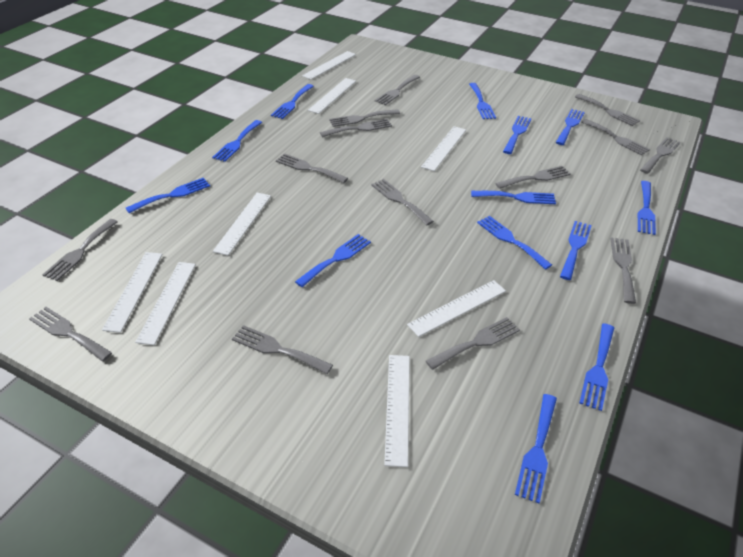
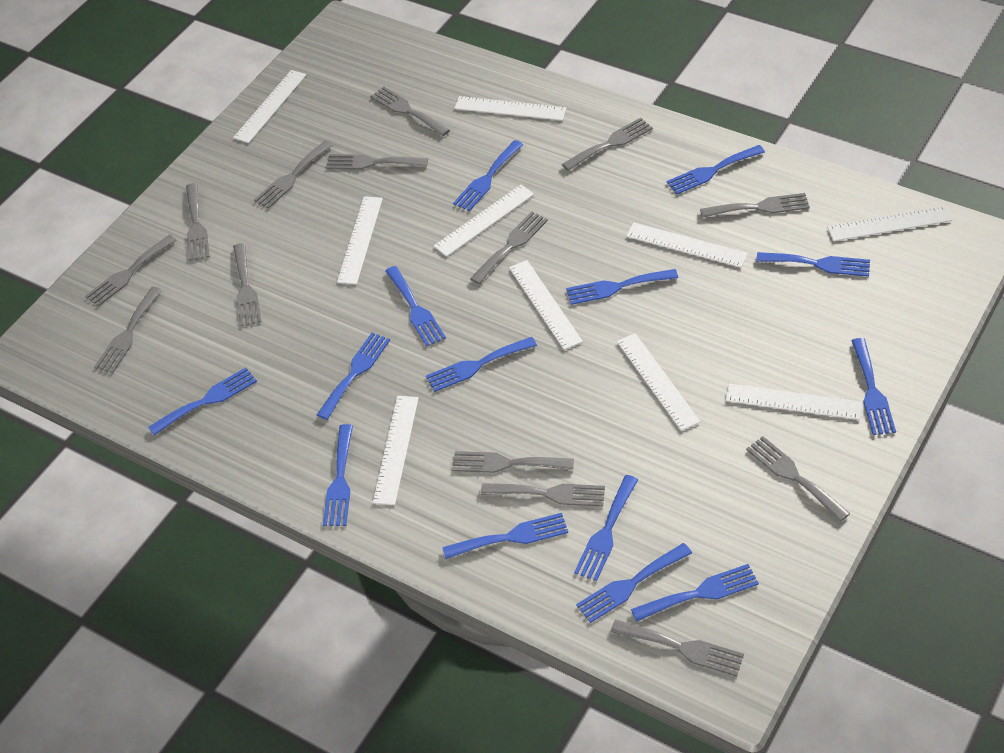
blue fork: [126,178,210,213] [212,120,262,162] [271,84,314,119] [295,234,371,287] [469,83,496,119] [471,191,556,204] [477,216,552,270] [503,116,531,154] [515,394,557,503] [556,109,585,145] [560,221,592,280] [579,323,614,411] [637,181,656,235] = 13 -> [148,368,257,435] [317,333,390,420] [323,424,353,526] [385,266,446,346] [426,337,537,392] [442,513,568,559] [453,140,524,211] [566,269,678,305] [574,475,638,581] [576,543,692,623] [631,564,759,622] [667,145,765,194] [756,252,870,277] [851,338,896,435] = 14
white ruler: [102,252,163,333] [135,262,196,345] [213,193,271,255] [302,51,356,80] [308,78,356,114] [384,355,410,467] [407,280,506,337] [421,126,466,171] = 8 -> [233,70,306,143] [337,196,383,284] [373,396,418,505] [434,185,534,257] [454,96,566,121] [509,260,583,350] [617,333,700,431] [626,222,748,268] [725,383,862,420] [827,206,952,241] = 10

